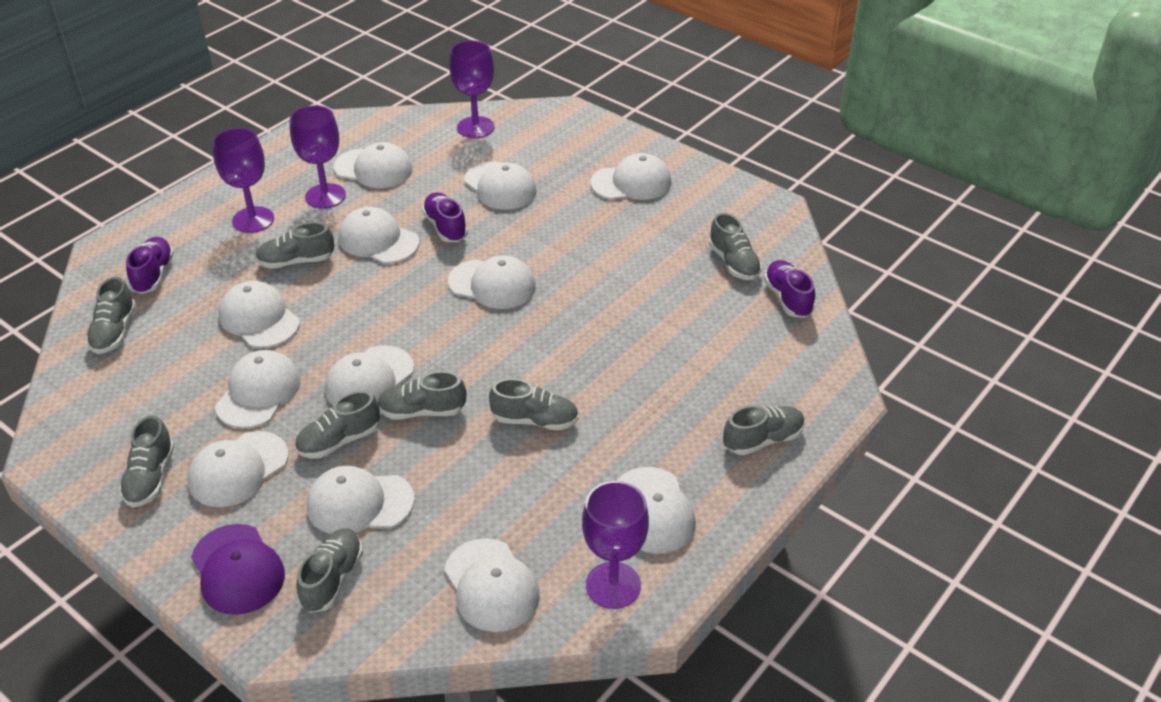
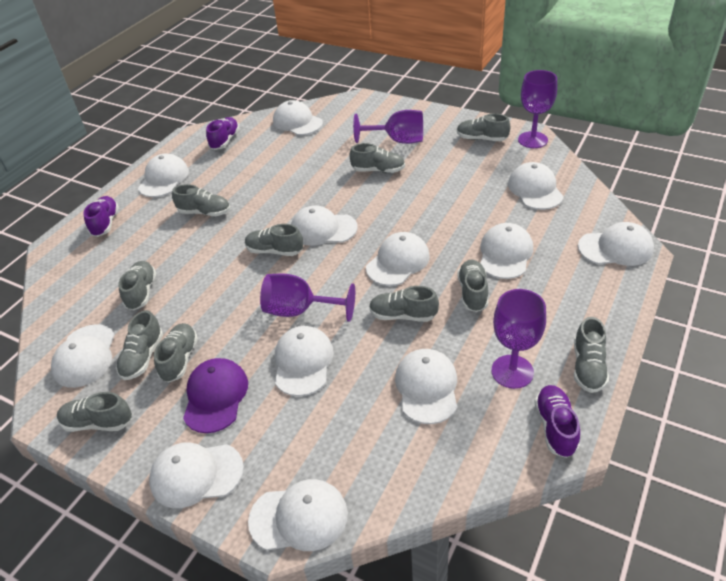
grey shoe: [86,277,136,354] [119,415,174,507] [255,222,334,269] [295,391,380,459] [296,528,363,613] [377,371,466,420] [489,378,579,431] [709,213,762,280] [723,405,805,455] = 9 -> [57,392,132,432] [116,310,163,380] [118,261,156,310] [154,323,198,383] [172,184,230,216] [245,224,303,256] [349,143,405,173] [369,286,439,322] [457,113,511,141] [457,260,488,312] [574,317,609,393] = 11

